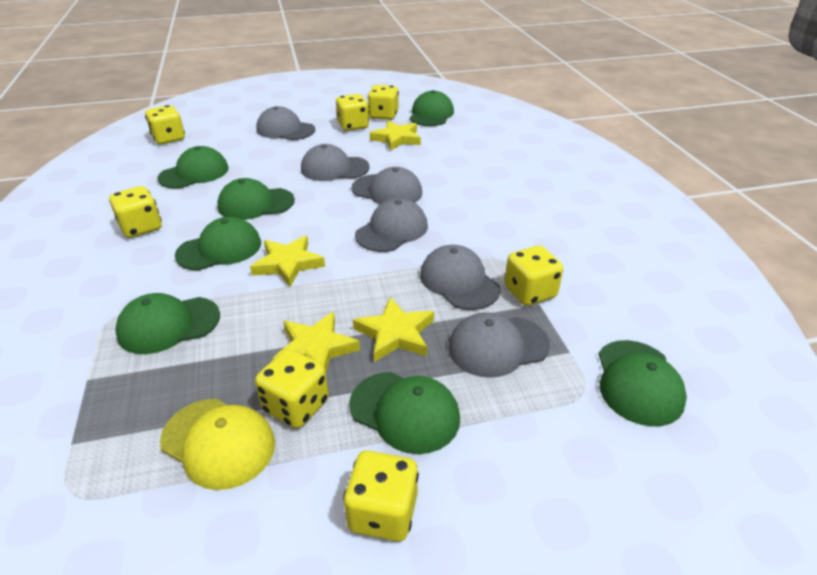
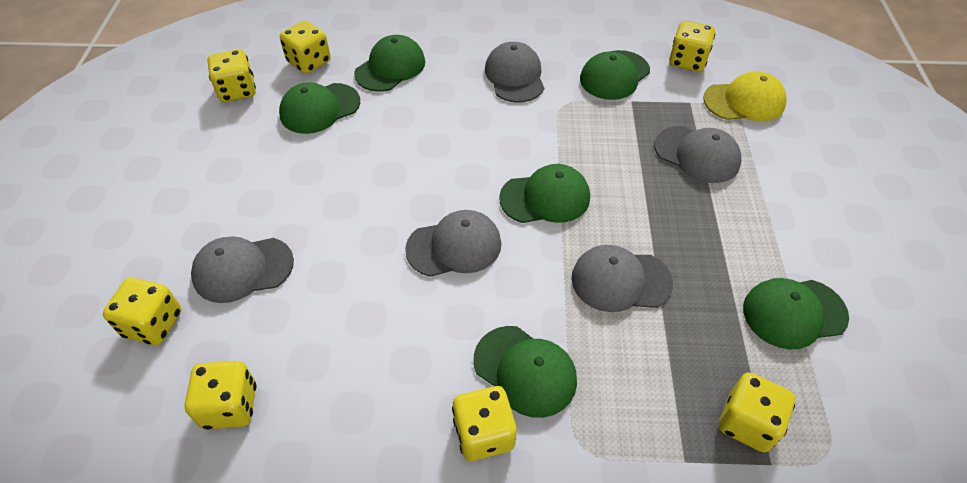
green cap: [115,293,220,354] [157,146,229,189] [175,217,261,270] [217,178,295,220] [349,372,460,454] [409,90,454,126] [599,340,687,426] = 7 -> [279,83,360,134] [354,35,425,92] [474,326,577,418] [499,164,590,223] [580,50,650,100] [743,278,849,350] = 6
grey cap: [256,106,315,140] [301,144,370,181] [352,167,422,204] [355,198,428,252] [420,245,500,310] [448,312,550,378] = 6 -> [191,236,294,303] [405,210,501,277] [485,42,544,103] [571,245,673,312] [654,126,741,183] = 5
yellow star: [250,235,325,287] [272,312,360,371] [353,297,434,362] [370,120,421,151] = 4 -> none = 0

